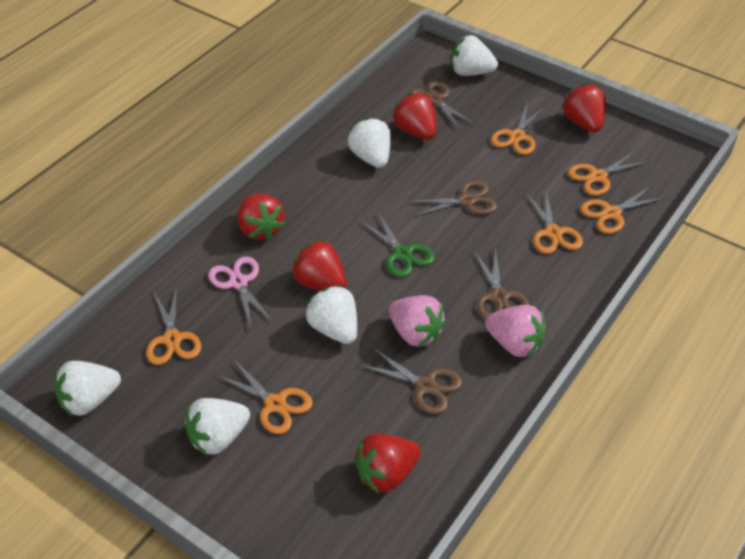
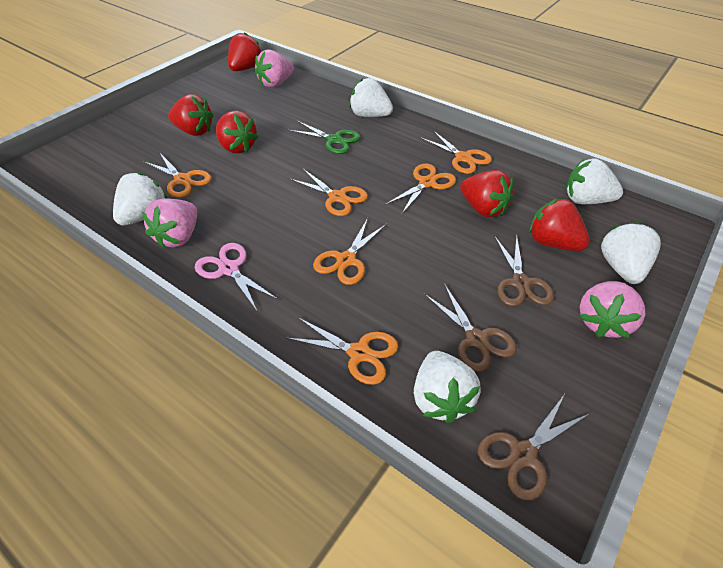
brown scissors: [360,348,462,414] [407,180,497,217] [409,81,476,130] [474,247,529,319] = 4 -> [424,284,517,372] [477,394,589,501] [494,234,554,306] = 3
pink strawberry: [388,295,446,347] [485,305,546,357] = 2 -> [142,198,197,249] [255,49,294,88] [579,281,645,338] = 3

